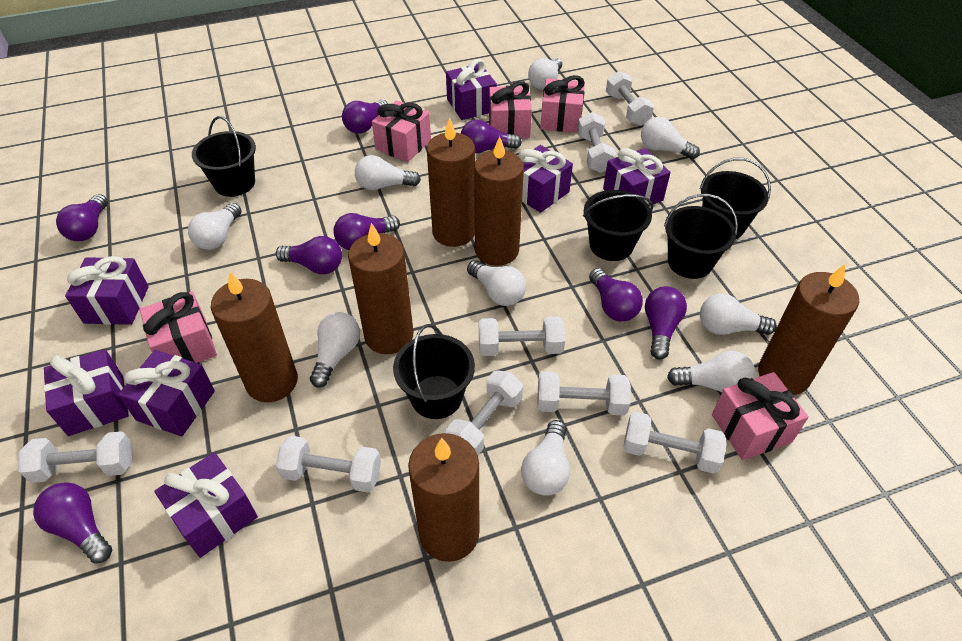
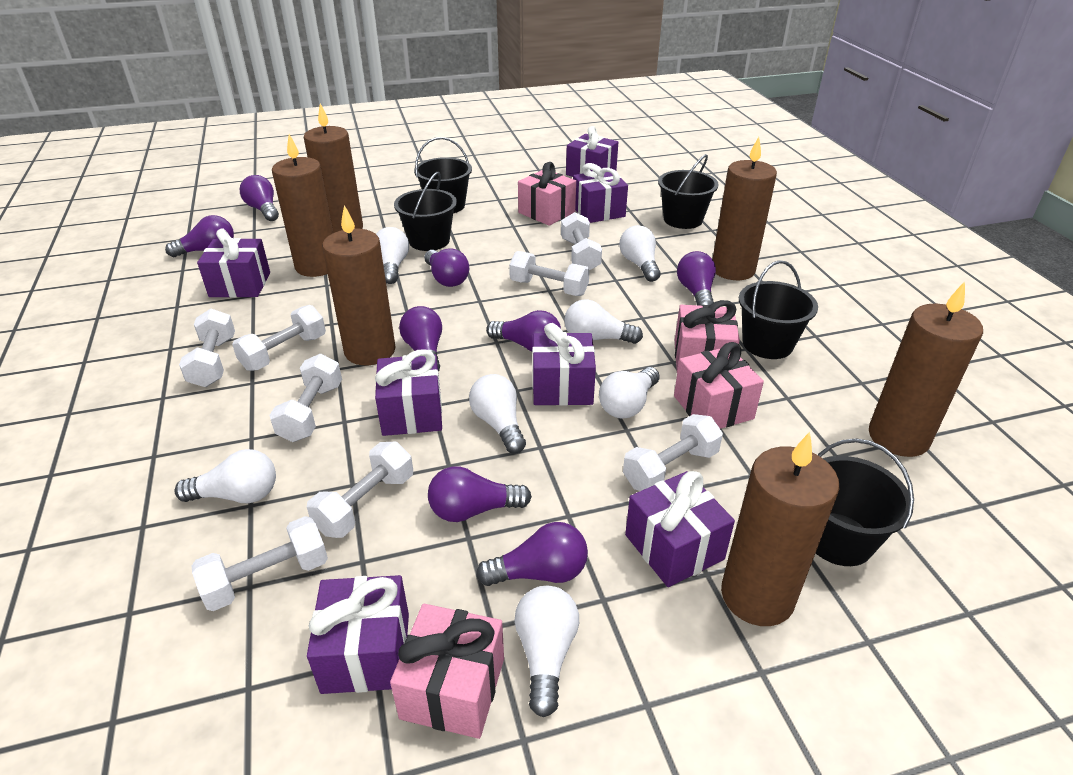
pink gift: [140,291,217,363] [372,100,431,162] [489,81,532,138] [540,75,585,133] [712,372,809,460] = 5 -> [390,604,504,739] [518,162,576,226] [674,342,764,429] [675,300,740,372] = 4
white light bulb: [188,203,242,250] [310,312,360,388] [355,155,421,190] [467,260,526,306] [521,420,570,496] [528,58,562,90] [641,117,700,159] [667,351,755,392] [700,294,777,335] = 9 -> [174,449,276,503] [376,227,409,284] [469,374,526,453] [514,586,579,717] [564,299,643,344] [599,367,660,418] [620,225,660,282] = 7

